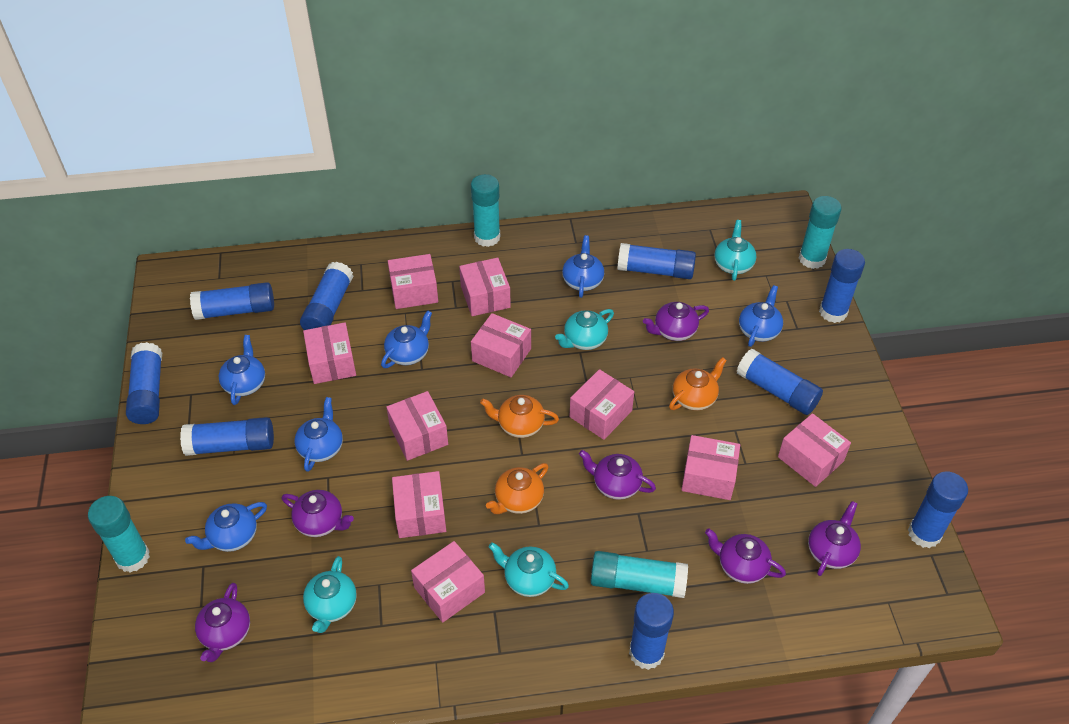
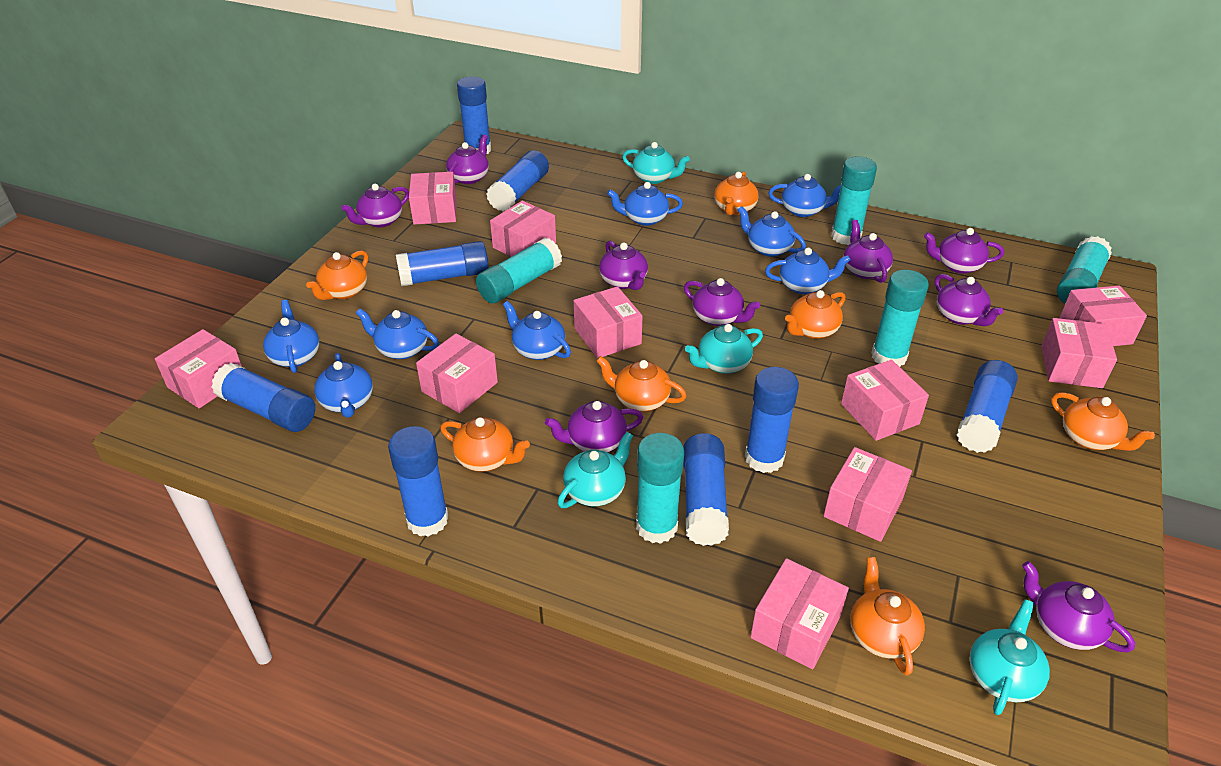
blue glue stick: [126,342,162,424] [180,417,274,456] [190,282,274,320] [300,262,353,330] [617,243,696,279] [629,593,674,670] [737,348,823,415] [819,249,865,323] [908,471,968,548] = 9 -> [212,363,315,432] [388,426,449,537] [396,241,489,286] [457,77,491,154] [486,150,549,211] [683,433,729,546] [745,367,799,473] [957,360,1018,453] = 8
blue teapot: [185,502,267,552] [219,335,265,405] [295,397,343,472] [381,310,432,368] [562,235,604,298] [739,285,783,347] = 6 -> [263,300,319,373] [314,353,373,418] [356,308,439,359] [503,301,571,360] [607,182,683,226] [738,206,806,257] [765,248,851,294] [768,174,841,217] = 8
orange teapot: [480,395,559,438] [486,463,548,514] [669,357,727,411] = 3 -> [306,250,368,300] [440,417,530,472] [596,356,687,411] [714,171,759,215] [785,290,846,339] [850,557,925,676] [1051,392,1155,451] = 7
purple teapot: [195,583,250,662] [282,490,354,537] [579,450,656,500] [643,302,709,341] [705,528,786,584] [808,501,861,576] = 6 -> [341,184,409,227] [446,135,489,184] [545,401,643,452] [599,241,648,290] [684,278,760,326] [843,220,893,283] [924,228,1004,274] [935,274,1003,326] [1022,561,1135,653] = 9
turquoise glue stick: [88,496,150,573] [471,174,500,247] [590,551,688,598] [799,196,841,269] = 4 -> [476,238,562,303] [636,433,684,544] [831,156,877,245] [871,270,929,367] [1057,236,1112,304] = 5

